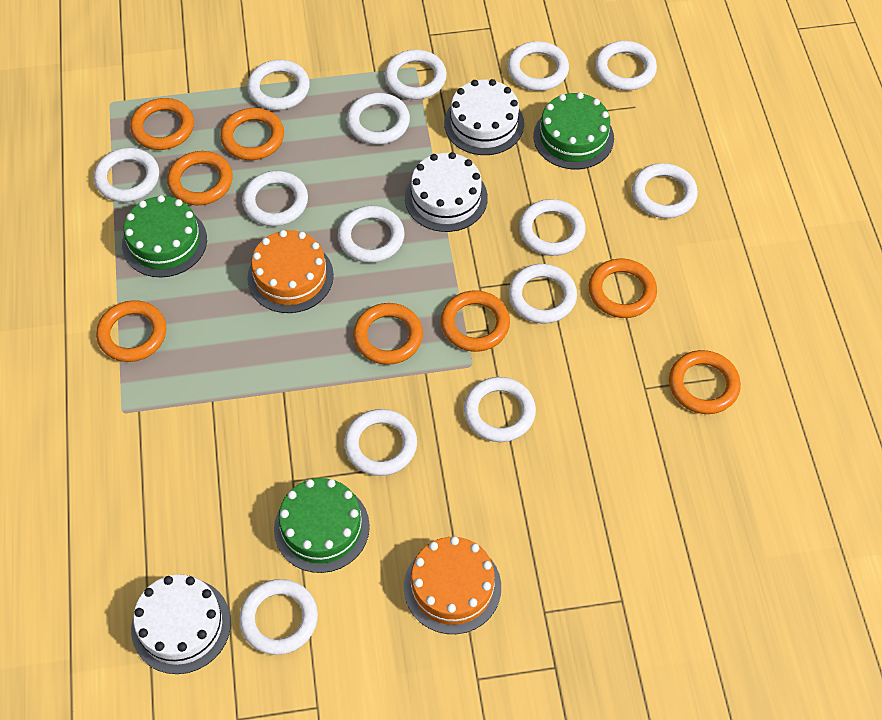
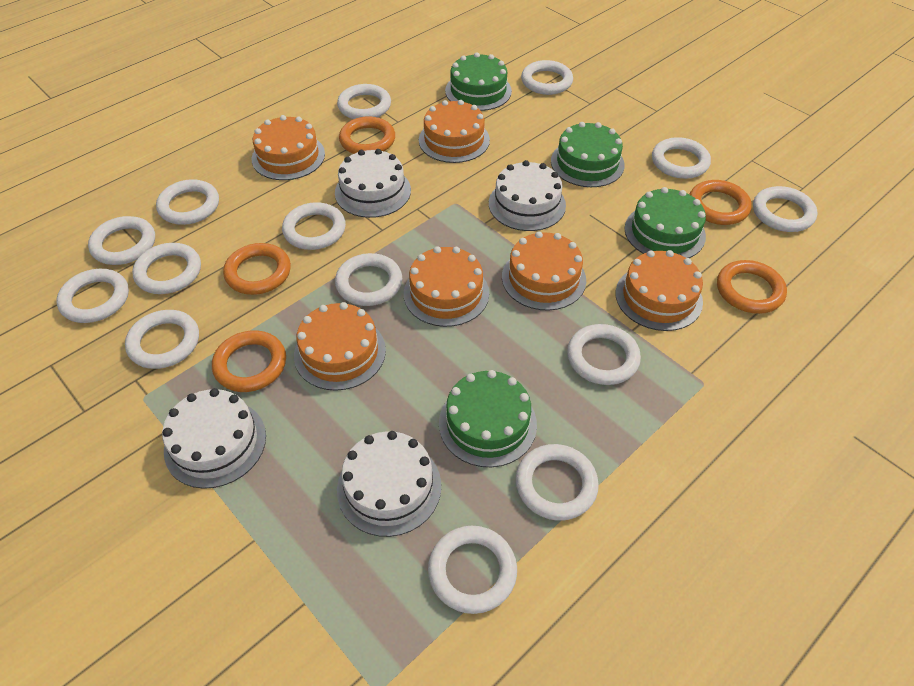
green cake: [122,195,207,277] [274,478,370,573] [533,92,614,169] = 3 -> [439,370,537,467] [445,52,512,111] [551,122,625,187] [625,187,706,258] = 4
orange cake: [247,230,334,313] [404,536,501,634] = 2 -> [251,115,325,180] [294,302,386,391] [404,246,489,327] [419,100,490,163] [502,231,586,310] [616,250,703,331] = 6
orange ring: [96,300,166,362] [130,98,194,150] [167,151,233,205] [220,108,284,160] [353,303,423,365] [441,290,510,352] [589,259,657,318] [669,350,741,414] = 8 -> [212,330,286,392] [223,243,291,295] [339,116,395,154] [689,180,752,225] [717,260,787,314] = 5
white cake: [131,574,231,674] [405,152,488,232] [444,79,524,155] = 3 -> [162,388,266,489] [335,149,411,218] [337,431,441,537] [489,160,566,231] = 4

